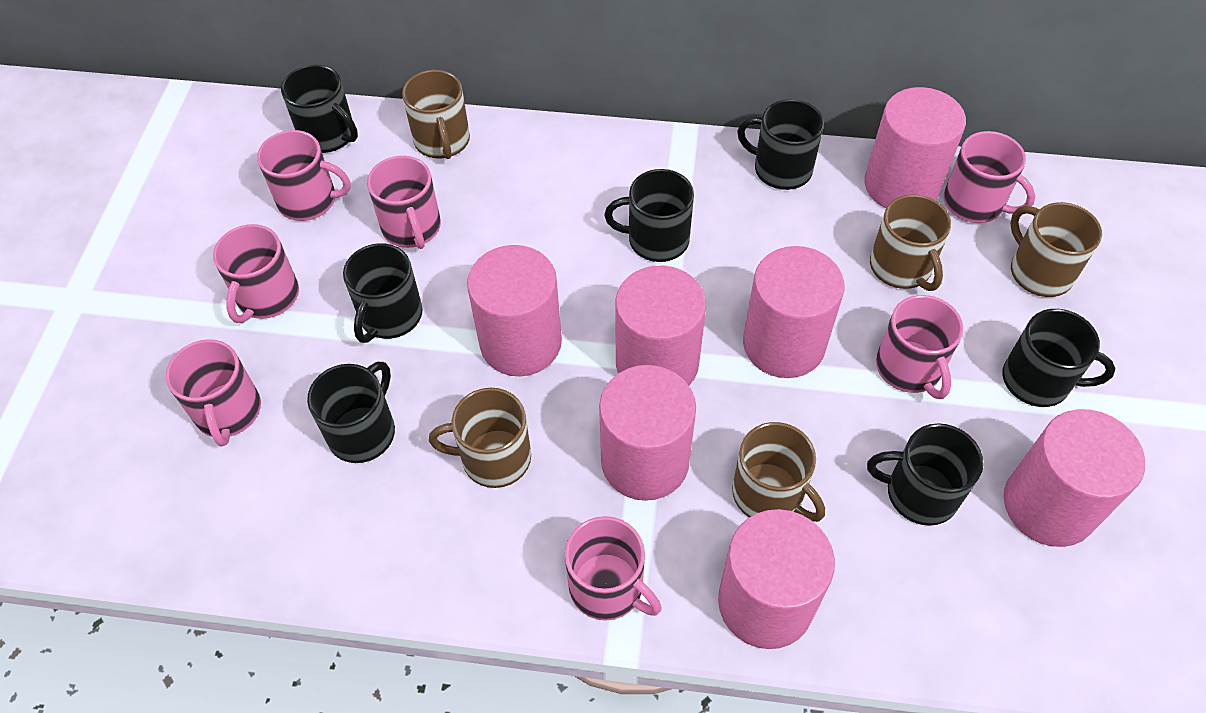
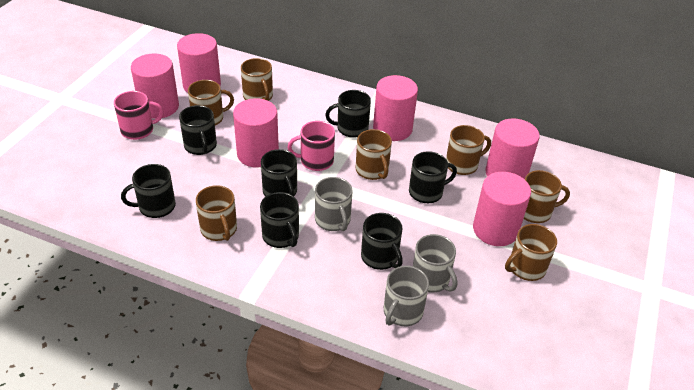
brown mug: [402,70,470,159] [429,388,531,488] [732,422,825,522] [870,194,951,291] [1010,202,1102,297] = 5 -> [188,80,234,125] [196,185,237,241] [241,58,273,101] [356,129,392,180] [446,125,491,175] [505,224,557,281] [524,170,570,223] = 7
grey mug: none = 0 -> [315,177,353,231] [384,266,429,326] [413,234,457,293] = 3
pink cylinder: [467,245,562,376] [599,365,696,501] [615,266,706,386] [718,509,835,649] [743,246,845,378] [864,87,966,208] [1003,409,1145,547] = 7 -> [131,53,179,119] [177,33,221,93] [233,98,279,168] [373,75,418,141] [473,172,531,246] [485,118,540,179] = 6
pink mug: [166,339,261,446] [213,224,299,323] [257,130,351,221] [367,156,441,249] [565,516,661,621] [876,295,963,399] [943,131,1035,223] = 7 -> [114,91,164,140] [287,121,335,171] = 2

